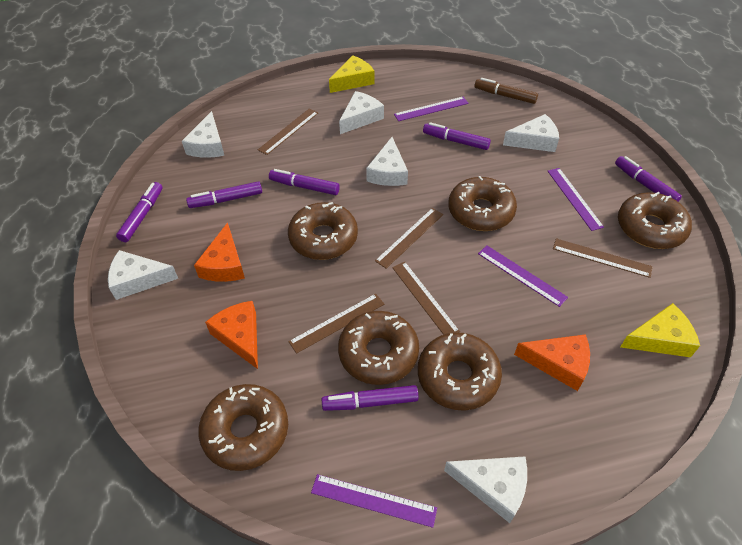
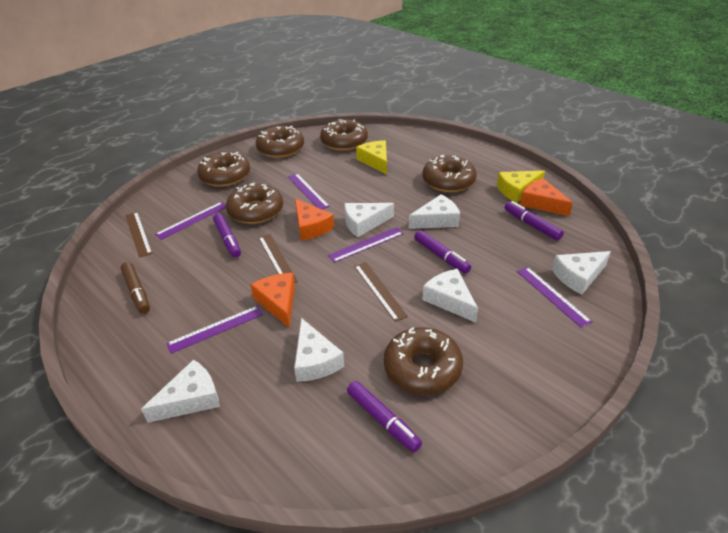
brown ruler: [258,108,318,155] [288,294,384,354] [375,208,443,268] [392,261,460,335] [553,238,653,278] = 5 -> [126,212,152,258] [259,234,298,283] [354,262,408,322] = 3
purple marker: [116,182,163,242] [186,181,262,208] [269,169,340,195] [322,385,419,411] [423,122,491,150] [615,156,682,202] = 6 -> [213,213,241,258] [347,381,422,452] [414,230,471,274] [505,201,564,241] = 4
purple ruler: [311,474,437,528] [394,97,469,121] [478,245,568,307] [548,168,604,231] = 4 -> [155,202,226,240] [166,306,263,354] [288,173,330,209] [328,227,404,263] [517,267,592,328] = 5

